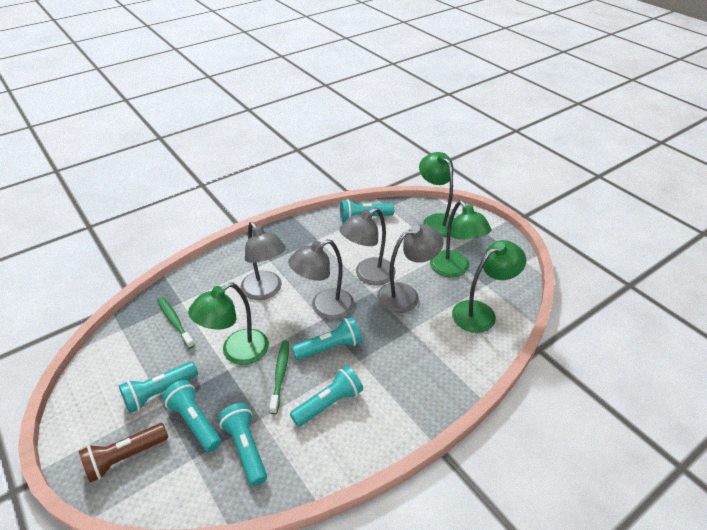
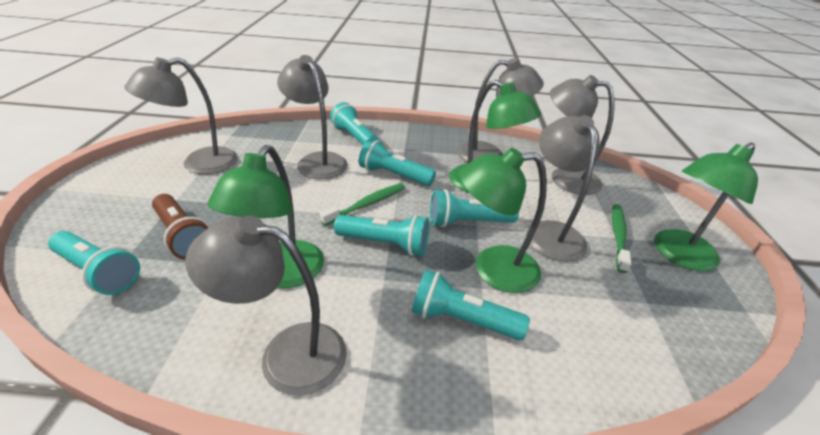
grey lamp: [240,222,286,300] [288,239,354,320] [339,208,396,286] [377,224,444,313] = 4 -> [124,57,238,174] [186,215,347,396] [277,55,348,180] [457,58,544,162] [526,115,600,261] [550,75,614,195] = 6

